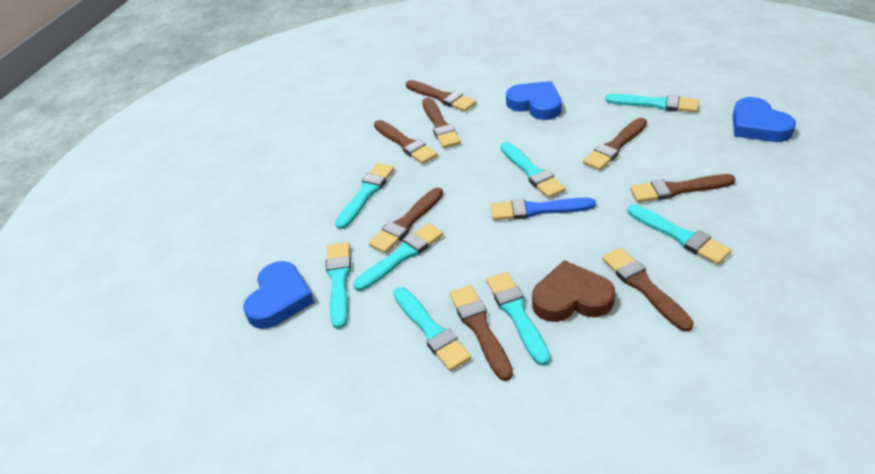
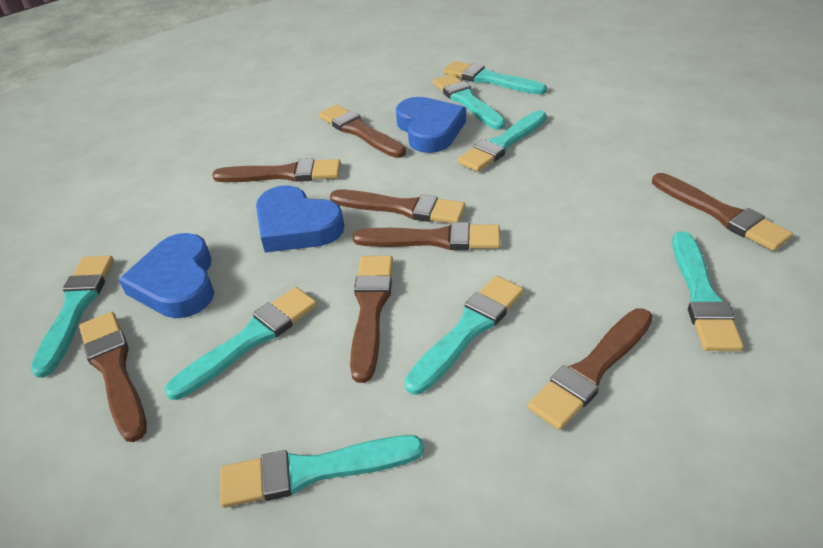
blue brush: [491,198,596,220] = 1 -> none = 0
brown heart: [532,260,615,322] = 1 -> none = 0

